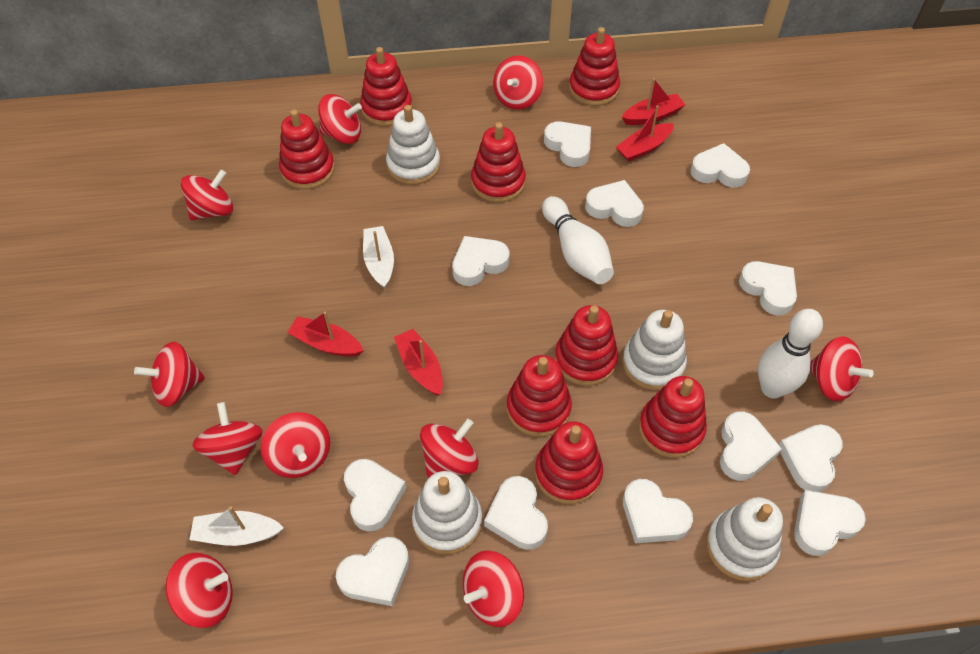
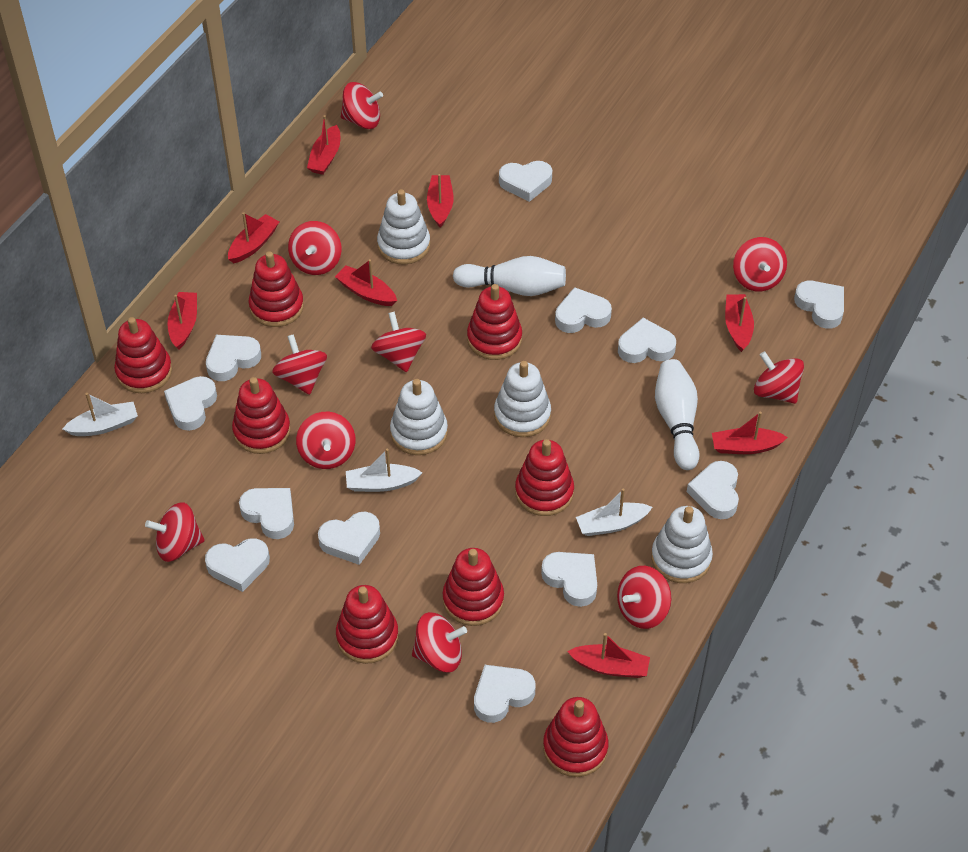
red boat: [287,312,364,357] [394,329,443,396] [616,105,674,161] [622,78,685,125] = 4 -> [167,292,197,349] [228,212,279,263] [307,115,340,175] [335,259,397,306] [427,174,454,228] [567,633,650,678] [712,412,788,454] [725,294,754,352] = 8
white boat: [189,506,284,546] [363,226,394,289] = 2 -> [62,393,138,436] [346,449,423,492] [576,488,652,536] = 3

